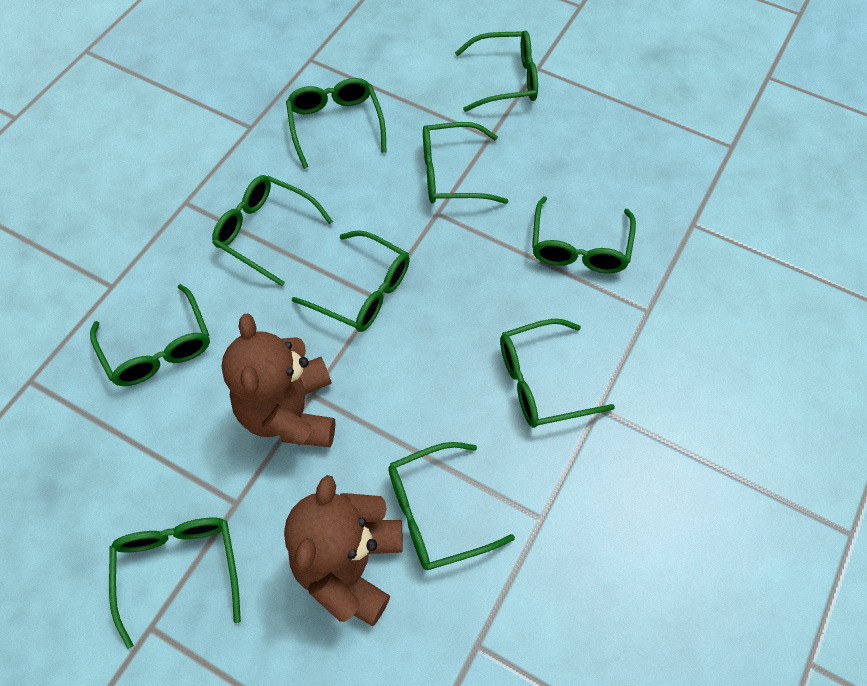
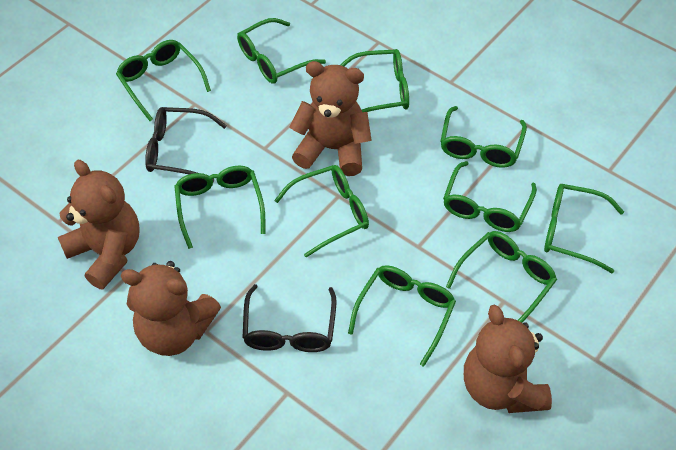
black glasses: none = 0 -> [145,107,227,182] [242,284,337,352] = 2
brown teddy bear: [221,313,335,448] [284,475,403,626] = 2 -> [58,160,140,289] [121,261,221,356] [289,61,372,176] [464,305,552,413] = 4

